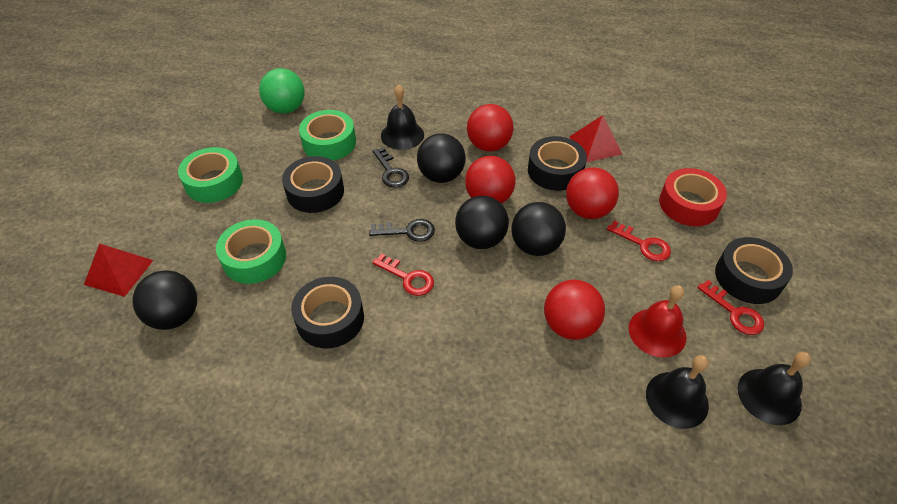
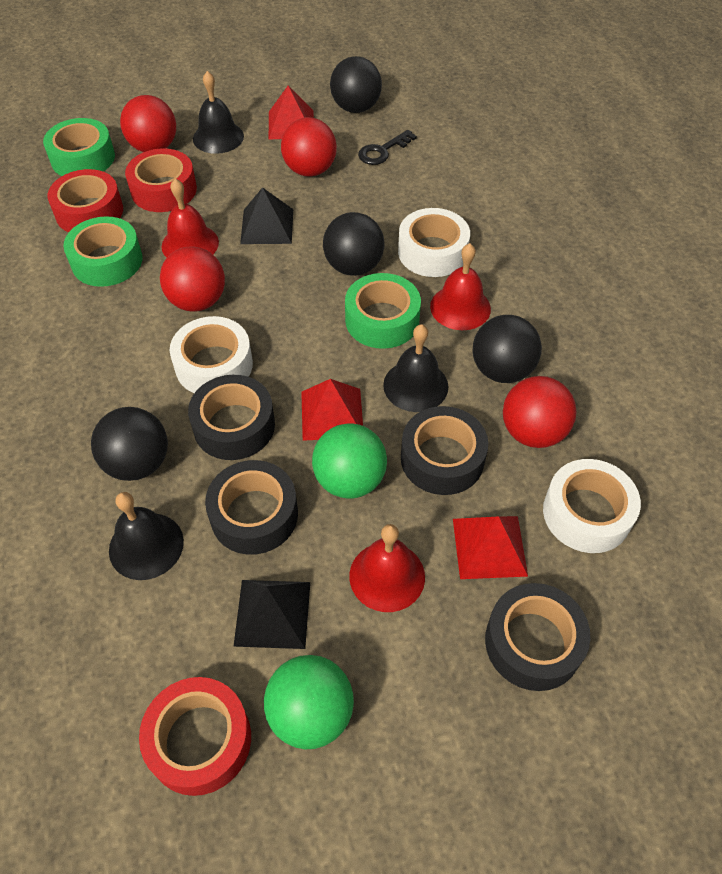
black key: [369,219,435,242] [373,147,409,188] = 2 -> [358,130,417,165] = 1
black pyramid: none = 0 -> [233,580,310,649] [240,187,293,244] = 2
green ball: [259,68,305,114] = 1 -> [264,655,354,750] [312,423,387,498] = 2
red bell: [628,285,687,358] = 1 -> [161,179,219,258] [349,524,425,612] [430,243,491,330] = 3
red key: [372,254,434,296] [607,220,671,261] [697,280,764,335] = 3 -> none = 0
red pyramid: [84,244,153,297] [569,115,622,162] = 2 -> [269,85,314,140] [301,379,363,441] [453,516,528,579] = 3
red tape: [659,168,727,226] = 1 -> [47,169,123,232] [125,149,197,212] [139,677,251,796] = 3
white tape: none = 0 -> [170,316,253,393] [398,208,470,277] [543,459,641,553] = 3

